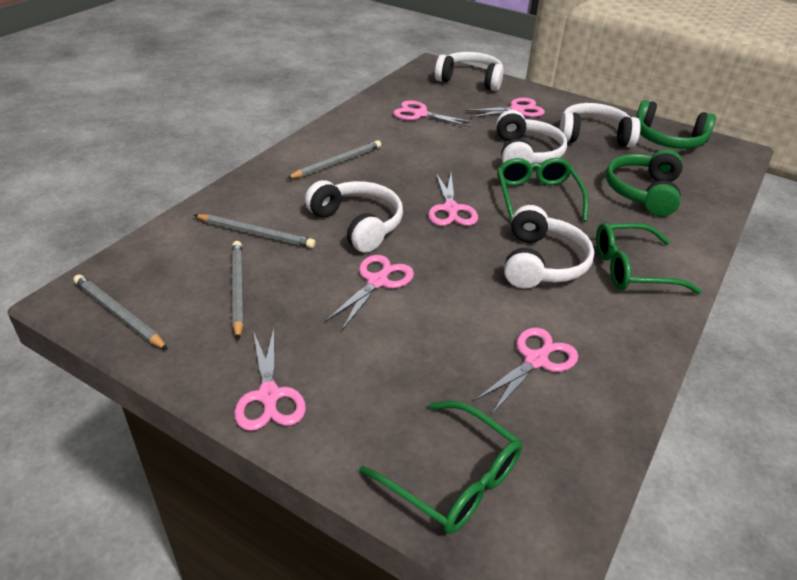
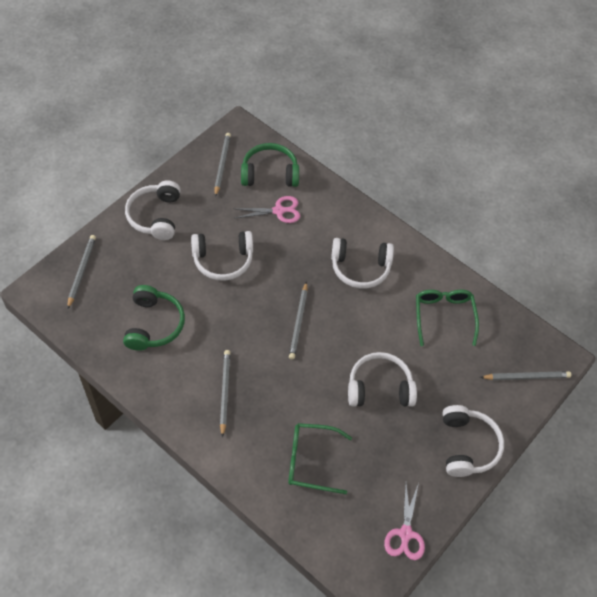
green glasses: [359,401,522,534] [497,158,588,223] [596,223,702,294] = 3 -> [288,423,352,494] [416,290,479,346] = 2
grey pencil: [74,274,168,350] [194,214,315,248] [232,241,243,340] [287,140,381,179] = 4 -> [67,235,96,309] [214,133,231,197] [220,350,230,438] [289,281,308,360] [480,371,571,380] = 5
pink scissors: [234,328,306,431] [325,255,414,330] [393,100,475,127] [428,173,478,226] [465,98,545,118] [474,328,578,414] = 6 -> [235,196,300,223] [384,483,425,560] = 2

